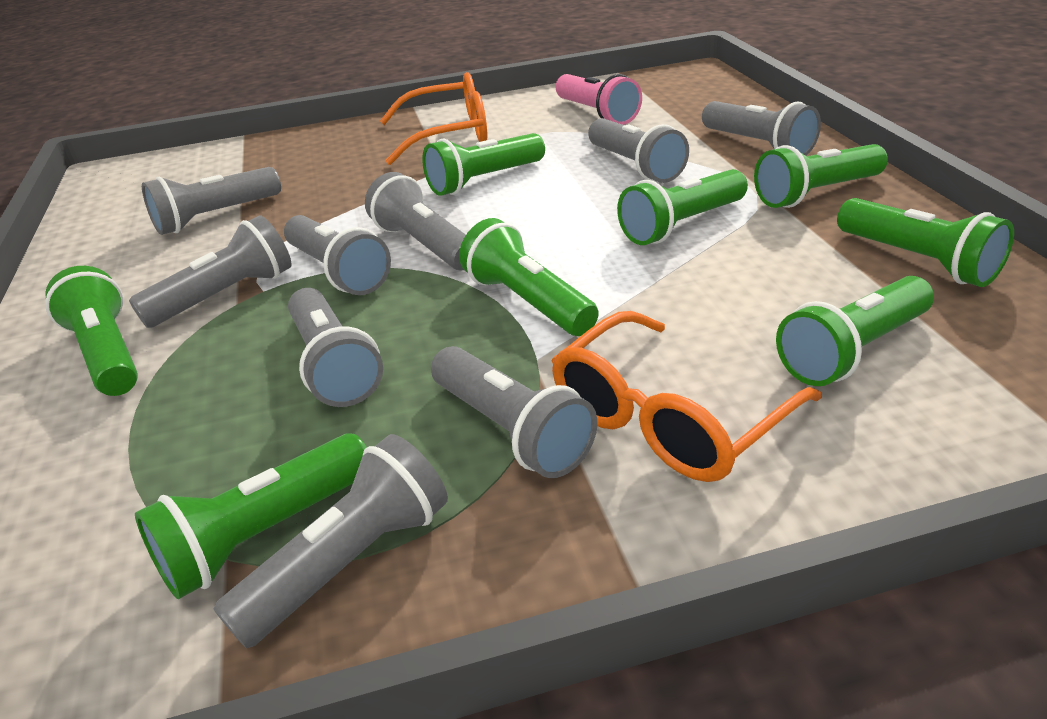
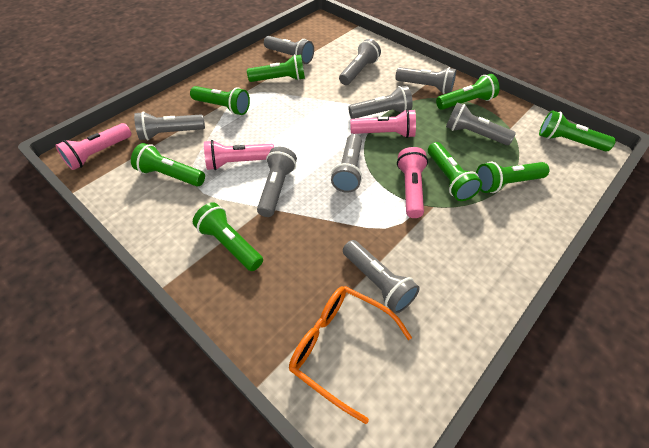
orange glasses: [380,72,487,165] [551,311,822,482] = 2 -> [289,286,412,424] = 1
pink flashlight: [556,74,642,125] = 1 -> [55,123,132,170] [204,140,274,170] [350,109,416,138] [397,147,428,218] = 4

